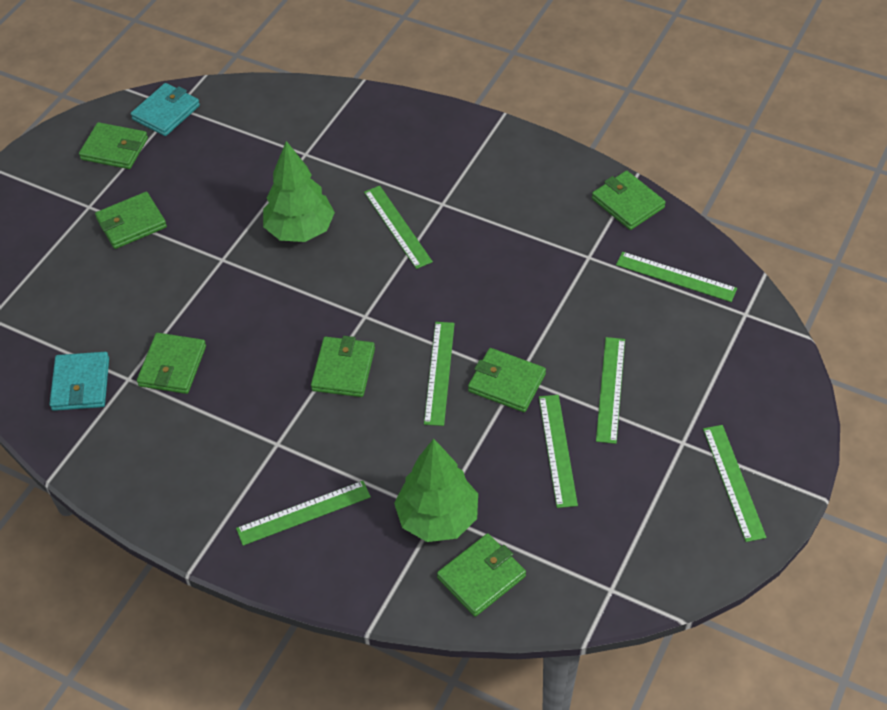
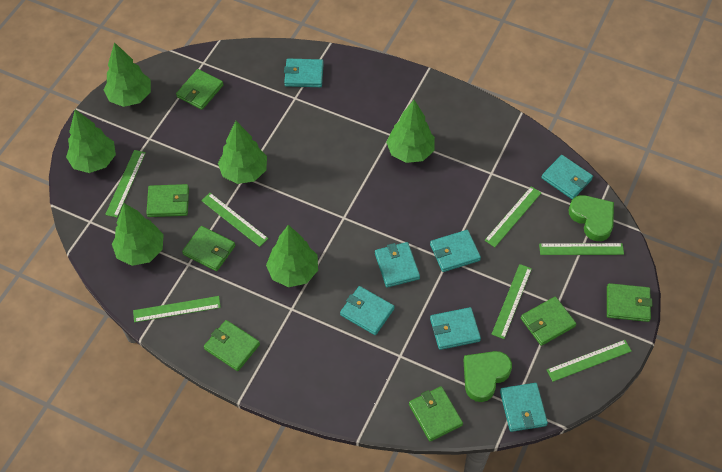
green heart: none = 0 -> [463,351,512,402] [569,195,614,241] = 2
green tree: [263,141,335,242] [394,439,478,542] = 2 -> [66,109,116,173] [104,42,151,107] [112,203,164,266] [218,121,267,184] [266,225,318,287] [386,100,435,163] = 6
turquoise wallet: [49,352,109,411] [131,83,200,136] = 2 -> [284,59,324,87] [340,286,395,335] [375,242,420,287] [430,230,481,272] [430,307,481,350] [500,383,548,432] [541,155,593,199] = 7

